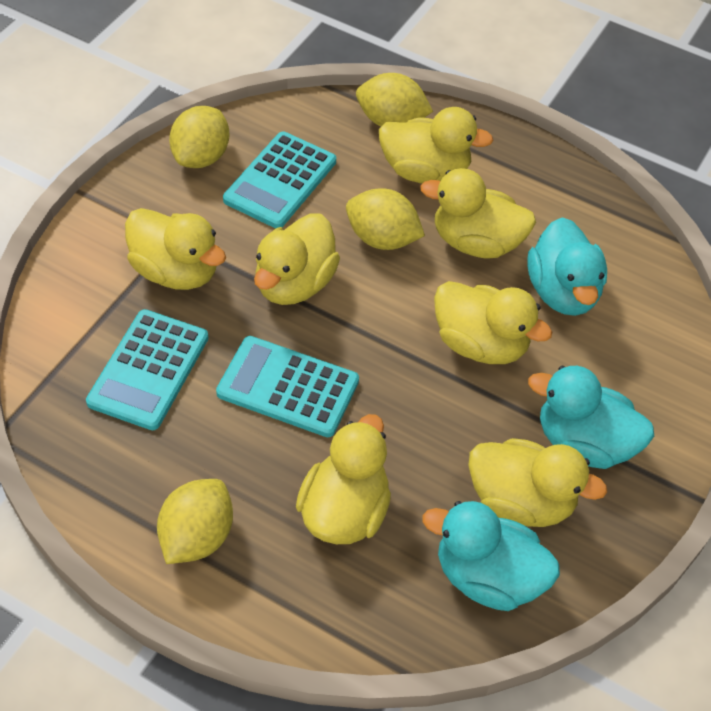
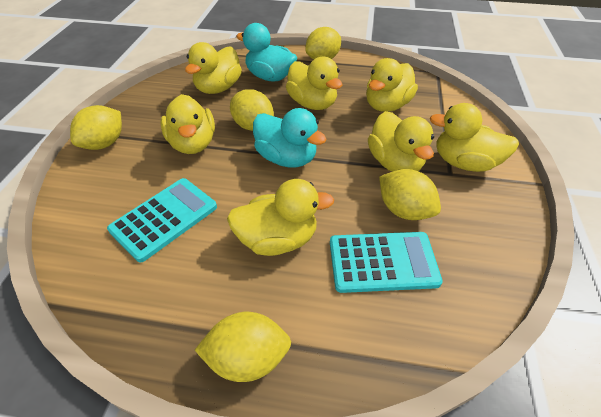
turquoise calculator: [86,309,208,430] [216,336,359,437] [223,132,336,228] = 3 -> [107,178,217,263] [330,232,443,293] = 2
turquoise duck: [423,501,560,611] [527,217,607,316] [528,366,654,469] = 3 -> [236,23,297,82] [253,108,326,168] = 2
yellow lemon: [157,479,233,564] [169,106,229,168] [346,188,425,250] [356,73,433,127] = 4 -> [70,105,122,150] [195,312,291,382] [230,89,274,131] [305,27,341,60] [379,169,441,220] = 5

